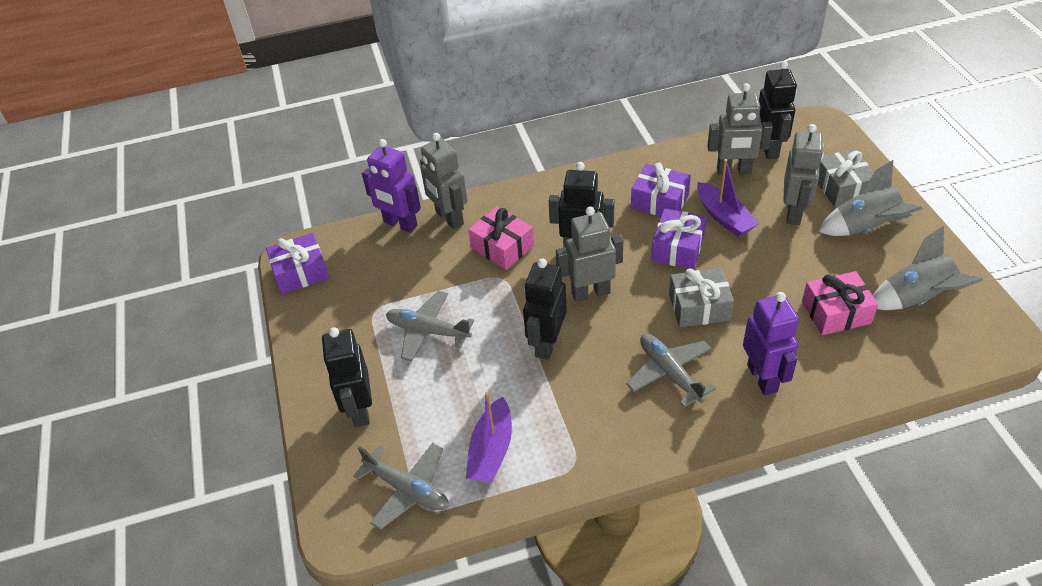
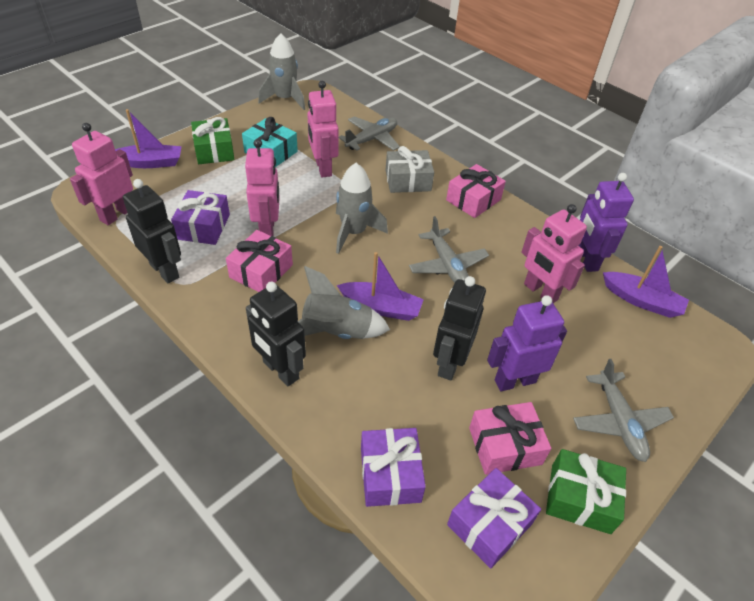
black robot: [322,327,372,427] [523,259,567,360] [549,162,615,248] [759,61,797,159] = 4 -> [123,179,181,283] [246,282,306,386] [433,276,486,381] = 3
green gift: none = 0 -> [191,117,234,164] [546,449,626,534] = 2
grey gift: [669,268,734,327] [818,149,874,207] = 2 -> [386,146,434,193] = 1
grey robot: [420,133,468,229] [556,207,623,302] [707,83,773,175] [783,124,824,225] = 4 -> none = 0
grey rocket: [818,160,923,236] [873,226,983,310] = 2 -> [258,33,305,110] [297,266,390,339] [336,163,388,254] = 3
pink gift: [468,207,534,270] [802,271,878,335] = 2 -> [226,230,293,292] [446,164,506,218] [469,402,551,475] = 3
pink robot: none = 0 -> [70,123,133,225] [245,139,280,236] [307,81,339,177] [521,204,587,303] = 4
purple boat: [466,392,512,483] [697,159,759,237] = 2 -> [115,109,182,168] [337,252,424,321] [603,246,689,318] = 3
turquoise gift: none = 0 -> [242,117,298,167] = 1

